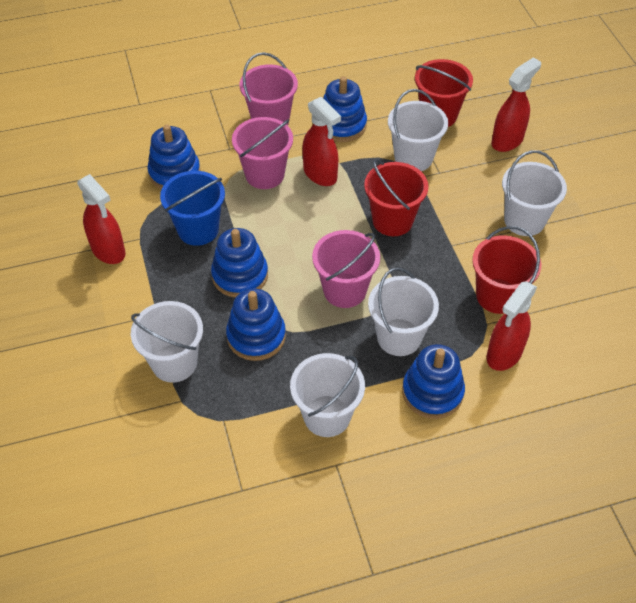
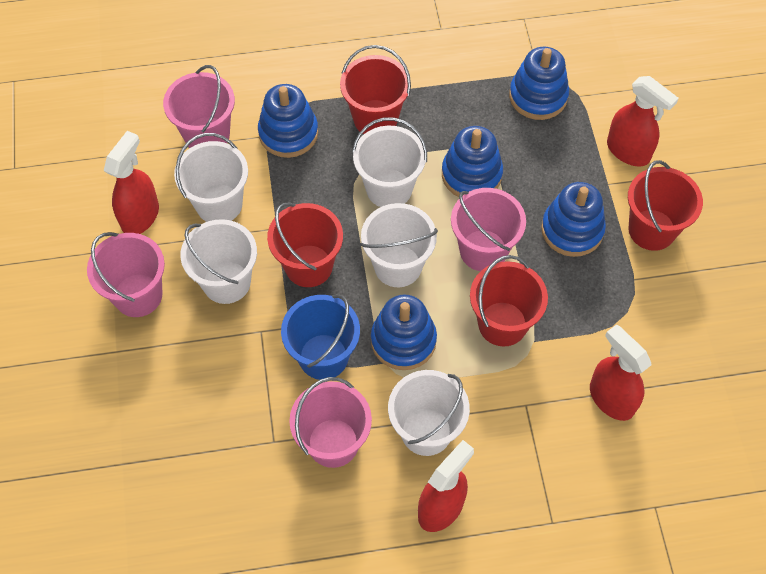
pink bucket: [232,117,293,189] [240,52,298,125] [312,230,380,308] = 3 -> [87,232,165,317] [163,65,235,148] [289,377,372,468] [451,188,526,271] = 4
red bucket: [364,159,428,236] [415,59,473,127] [472,226,541,314] = 3 -> [267,202,343,287] [340,45,411,134] [470,255,548,347] [628,160,703,251] = 4

